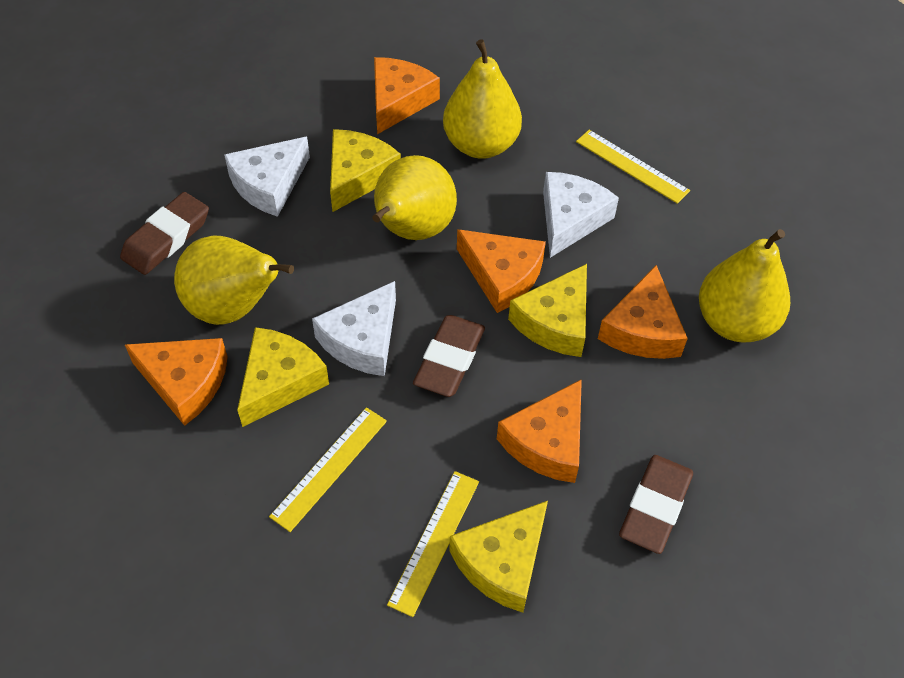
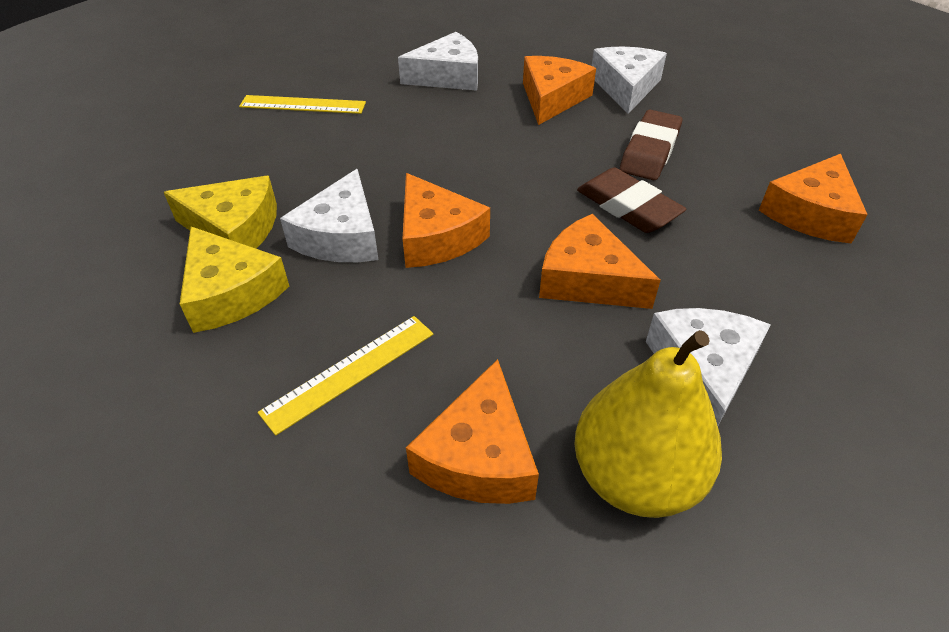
brown eraser: [120,192,209,275] [413,315,485,397] [619,455,693,554] = 3 -> [577,168,686,233] [620,110,682,180] = 2
white cheese: [224,137,310,217] [312,281,396,376] [543,172,619,258] = 3 -> [280,169,379,262] [398,32,478,91] [592,47,667,114] [646,308,771,426] = 4
yellow cheese: [237,327,329,427] [330,129,401,212] [449,501,548,613] [508,264,587,357] = 4 -> [164,176,277,249] [180,227,289,333] = 2
yellow pear: [174,236,294,325] [372,155,457,240] [443,39,522,159] [699,229,790,343] = 4 -> [574,330,722,518] = 1
yellow ruler: [269,407,387,532] [387,471,479,617] [576,130,690,204] = 3 -> [239,95,366,114] [258,316,433,436] = 2

